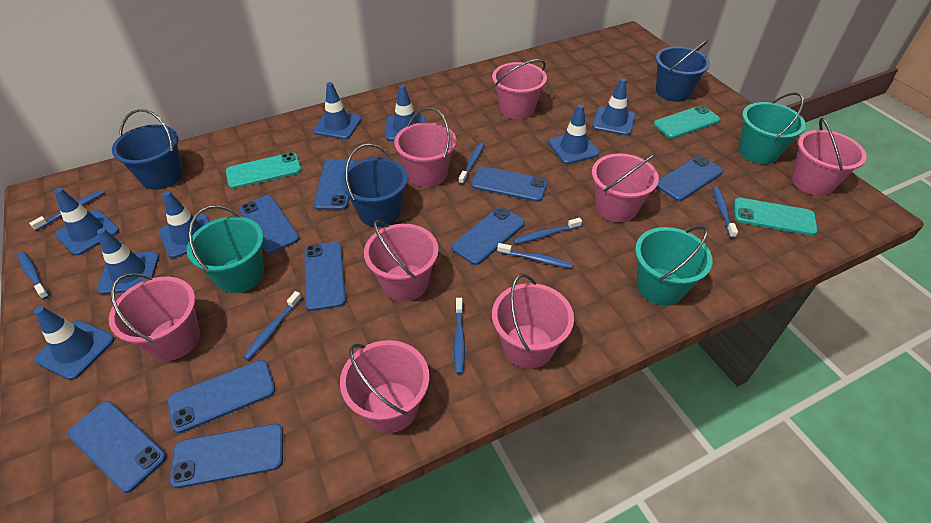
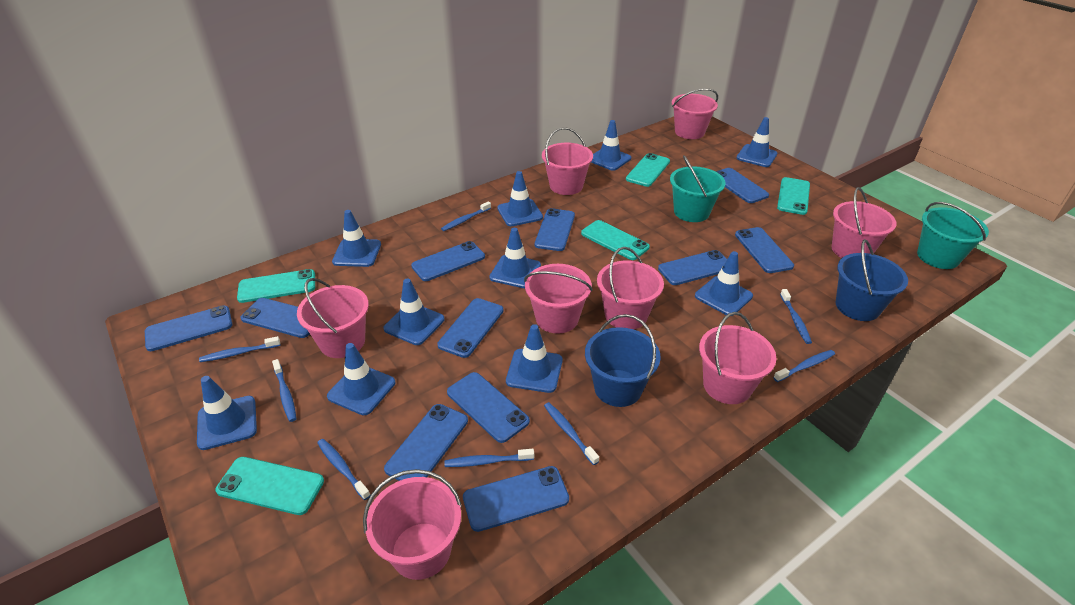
blue bucket: [112,109,183,190] [341,144,408,227] [656,40,710,102] = 3 -> [585,314,661,407] [836,239,908,321] = 2
blue phone: [68,401,166,493] [167,360,275,433] [170,424,283,488] [240,195,300,254] [304,242,346,311] [314,159,356,210] [451,207,525,265] [471,166,548,202] [657,156,723,201] = 9 -> [145,305,232,351] [240,298,310,338] [384,404,468,481] [411,241,485,281] [437,298,504,358] [447,372,530,443] [463,466,569,532] [535,208,575,251] [658,250,727,285] [715,168,769,203] [735,227,794,273] = 11
blue traffic cone: [34,306,114,380] [54,188,119,256] [97,228,159,294] [159,191,210,258] [313,82,362,139] [386,85,425,141] [548,104,600,164] [592,78,635,136] = 8 -> [197,376,257,450] [327,343,395,415] [332,210,381,267] [383,279,444,345] [489,228,541,288] [497,171,543,226] [506,324,563,393] [591,120,631,171] [695,251,753,316] [737,117,777,167] = 10
turquoise bucket: [187,205,264,293] [635,226,712,305] [739,92,806,164] = 3 -> [670,155,725,222] [917,202,989,269] = 2
turquoise phone: [226,152,302,189] [653,105,720,139] [734,198,818,236] = 3 -> [216,457,324,515] [237,269,315,303] [581,220,650,260] [626,153,670,187] [777,177,810,215] = 5

